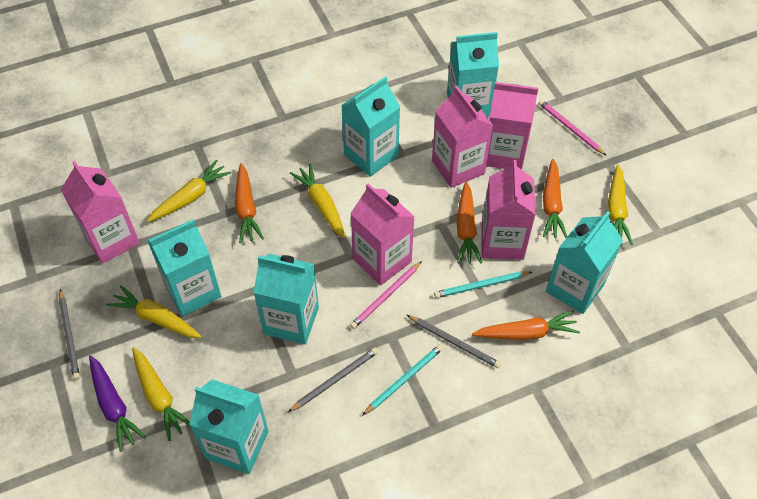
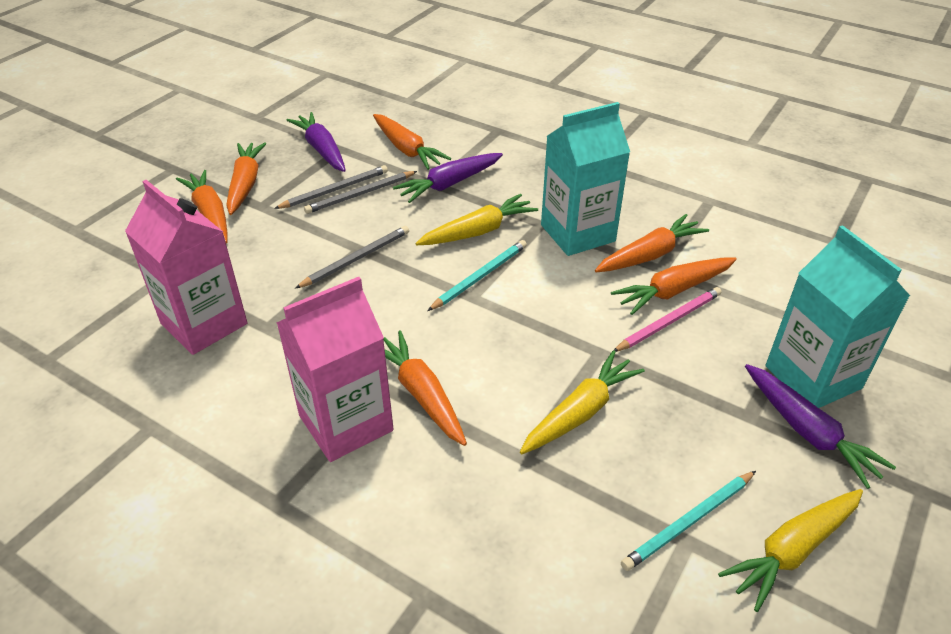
orange carrot: [235,163,264,243] [456,182,482,264] [472,310,580,340] [543,159,567,238] = 4 -> [176,170,228,243] [226,142,267,215] [373,114,451,170] [383,330,467,446] [595,214,709,272] [611,257,737,315] = 6
pink carton: [61,161,140,264] [350,183,415,285] [432,85,493,188] [481,160,536,260] [486,82,538,170] = 5 -> [125,180,248,355] [276,277,394,462] = 2
pink pencil: [350,261,422,329] [538,100,607,156] = 2 -> [614,287,721,352] = 1
purple carrot: [89,355,146,452] = 1 -> [287,112,346,172] [393,153,503,203] [745,364,896,489] = 3
turquoise carton: [147,219,222,316] [189,379,269,474] [254,254,319,344] [341,76,400,177] [447,32,499,117] [546,212,623,314] = 6 -> [541,102,630,256] [765,225,910,408] = 2
yellow carrot: [106,285,202,338] [132,347,191,441] [147,160,231,222] [290,164,345,238] [608,165,633,245] = 5 -> [416,194,538,245] [520,350,645,454] [718,489,863,612] = 3

